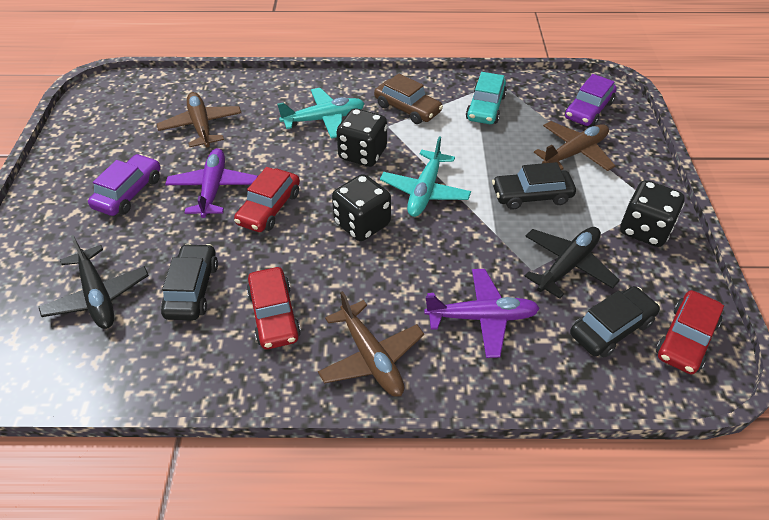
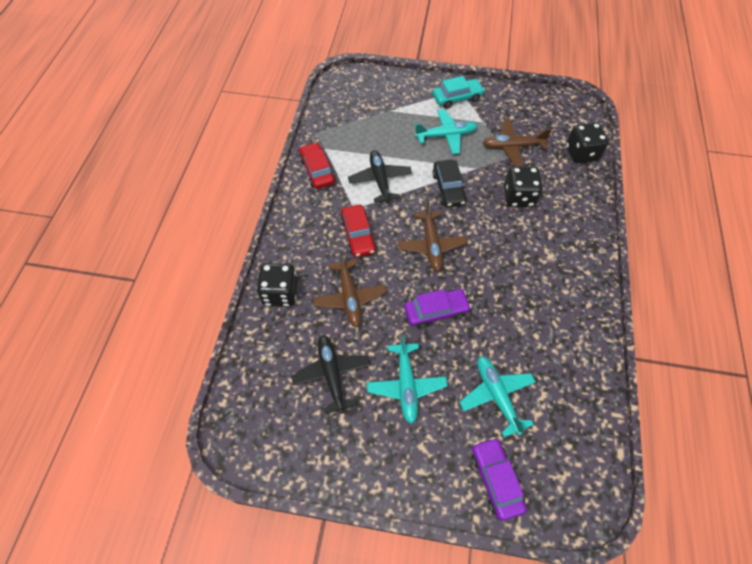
black car: [161,243,218,320] [492,162,576,210] [570,286,660,357] = 3 -> [432,160,467,207] = 1
brown car: [374,74,443,124] = 1 -> none = 0
purple plane: [165,148,258,218] [424,269,540,358] = 2 -> none = 0
red car: [234,167,300,232] [247,267,301,349] [656,290,724,374] = 3 -> [299,142,335,189] [340,205,377,257] = 2
turquoise plane: [277,88,365,139] [380,136,471,217] = 2 -> [367,335,448,424] [414,109,477,154] [459,356,536,437] = 3

